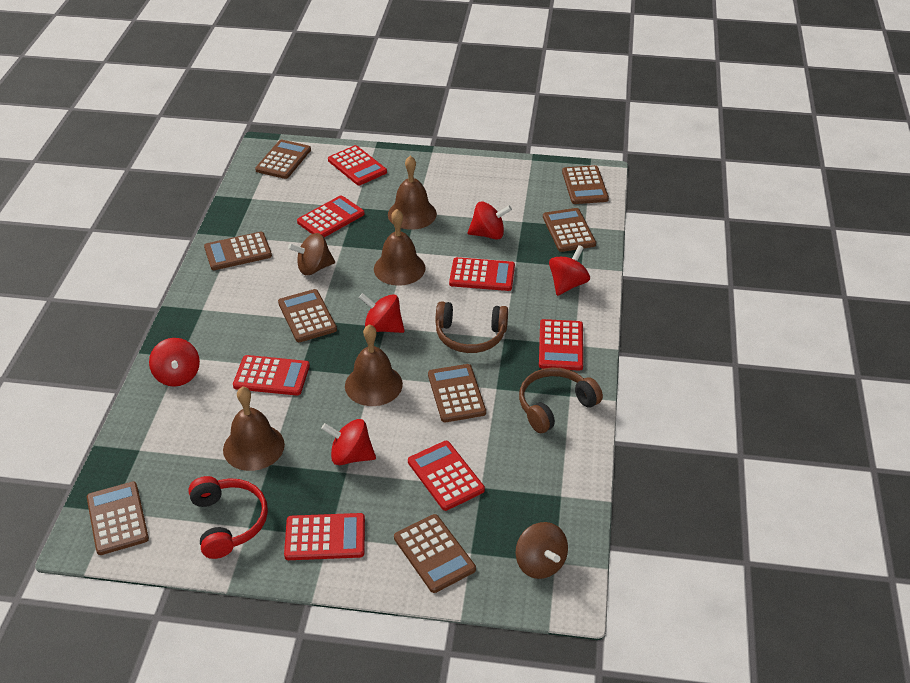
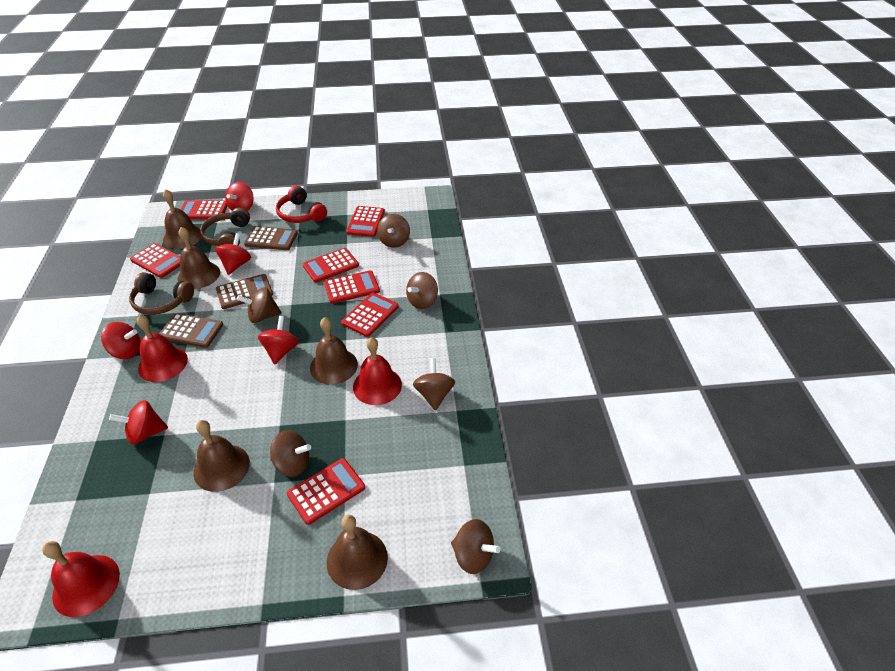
brown bell: [223,386,285,471] [345,324,403,406] [374,209,426,286] [388,156,437,230] = 4 -> [163,189,202,249] [178,227,220,289] [194,420,250,492] [310,317,358,385] [327,514,388,590] = 5
brown calculator: [87,481,149,555] [204,232,272,270] [255,139,311,179] [278,289,337,342] [394,514,476,593] [428,364,486,423] [543,208,596,252] [562,165,609,204] = 8 -> [159,313,223,348] [216,274,273,309] [244,226,298,250] = 3
brown spinning top: [288,233,335,275] [516,522,568,579] = 2 -> [237,287,281,323] [270,430,311,477] [377,214,410,248] [406,272,438,309] [413,358,455,411] [451,519,501,574] = 6
red bell: none = 0 -> [42,541,120,617] [137,315,188,382] [353,337,402,405] = 3

